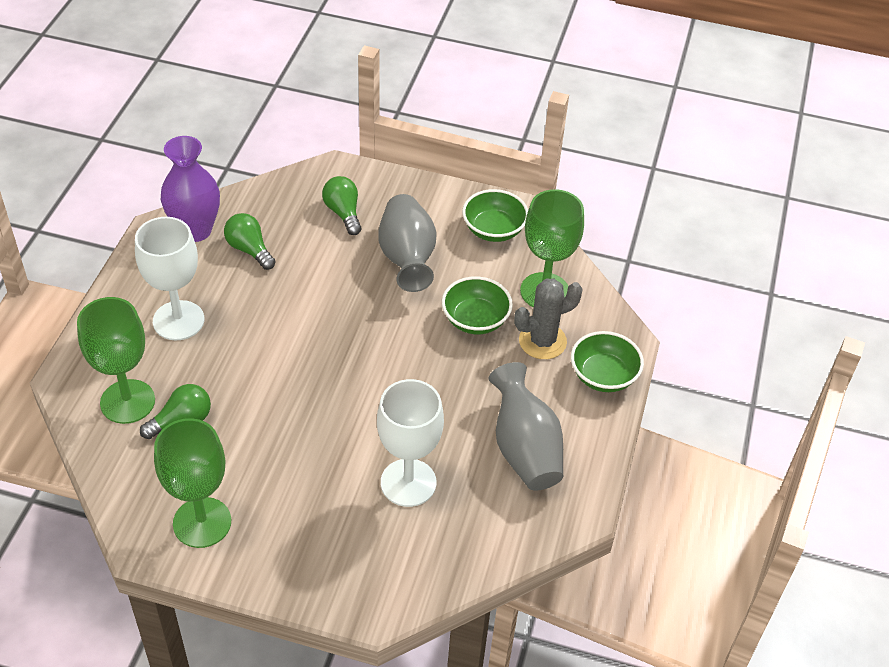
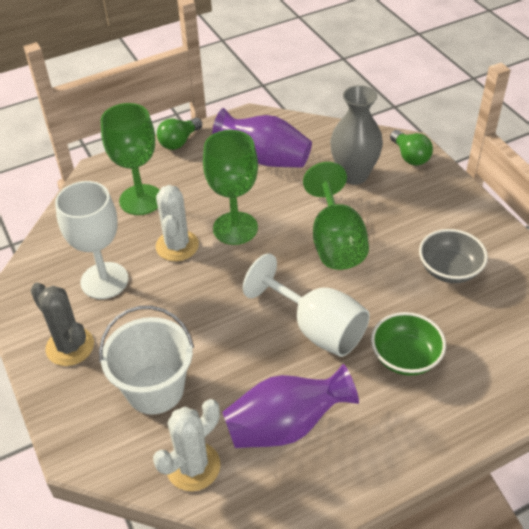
green bowl: [442,276,513,334] [462,189,528,242] [571,331,644,392] = 3 -> [371,312,446,376] = 1
green light bulb: [140,384,211,439] [224,213,275,270] [322,176,361,235] = 3 -> [157,117,202,150] [390,130,433,165] = 2
grey bowl: none = 0 -> [419,229,488,283] = 1
grey vase: [378,194,436,292] [488,362,563,490] = 2 -> [330,85,383,185] = 1
purple vase: [161,136,220,242] = 1 -> [212,108,312,168] [222,364,359,448] = 2
white bucket: none = 0 -> [99,306,194,415] = 1
white cactus: none = 0 -> [153,399,221,491] [156,185,199,261] = 2

